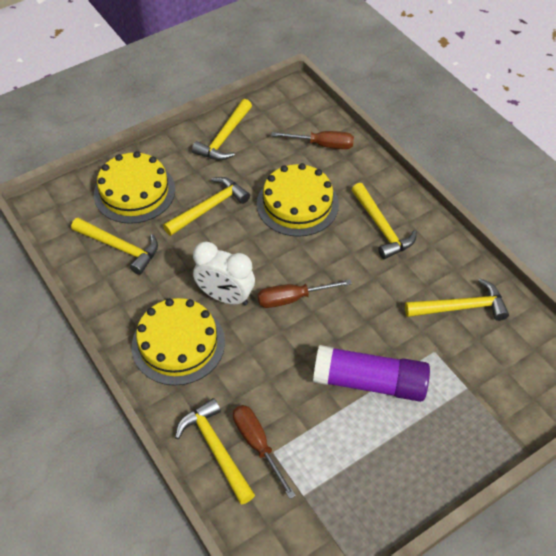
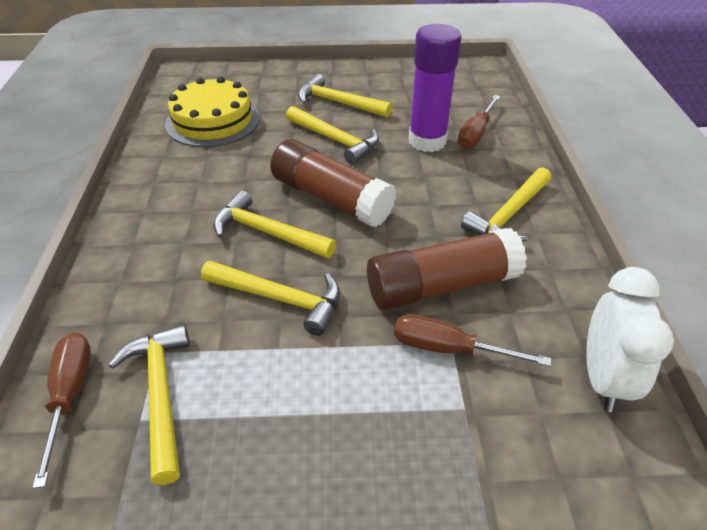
brown glue stick: none = 0 -> [270,139,396,227] [367,228,527,310] = 2
yellow cake: [94,151,175,224] [132,298,225,386] [257,163,339,237] = 3 -> [165,77,260,147] = 1

